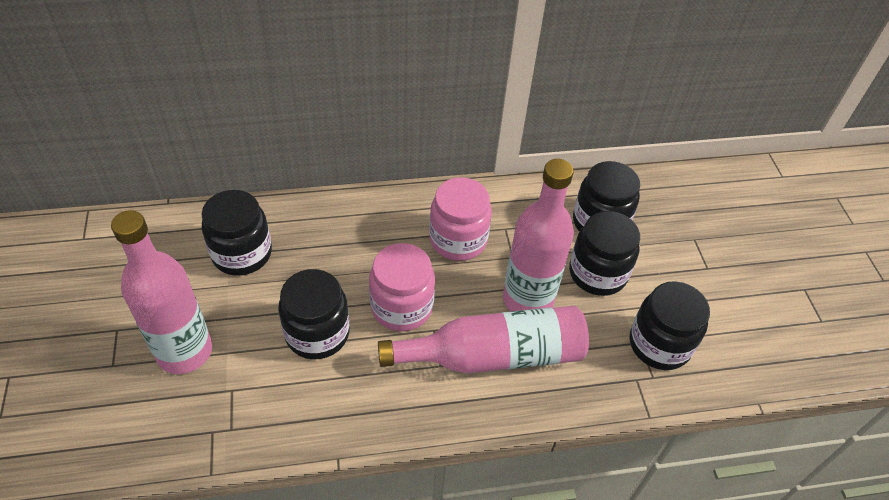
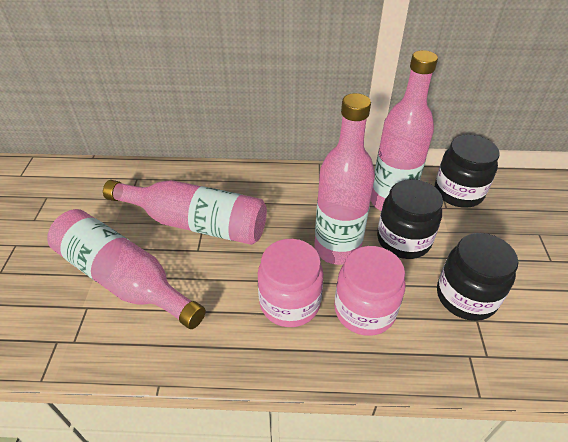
black jar: [202,190,272,276] [278,269,350,359] [569,211,640,296] [573,161,640,232] [630,281,710,370] = 5 -> [377,179,443,259] [435,135,500,208] [437,233,518,321] = 3
pink bottle: [111,210,212,374] [378,306,589,373] [503,159,574,311] = 3 -> [47,209,206,329] [103,180,267,245] [314,93,375,265] [371,50,438,211] = 4

